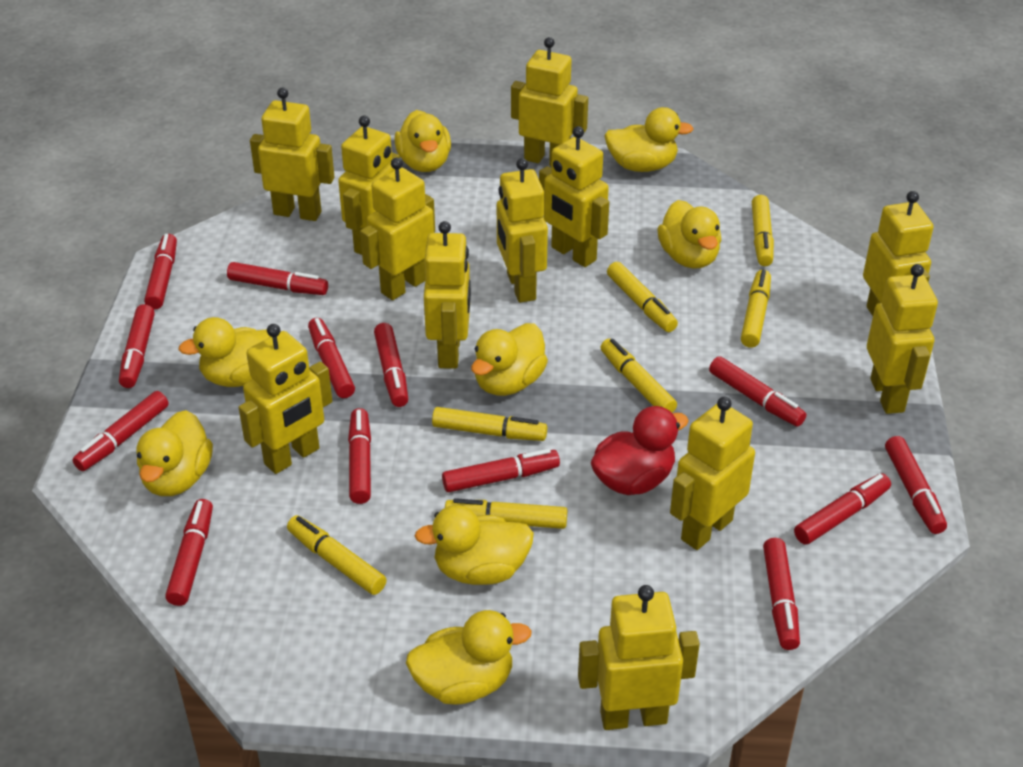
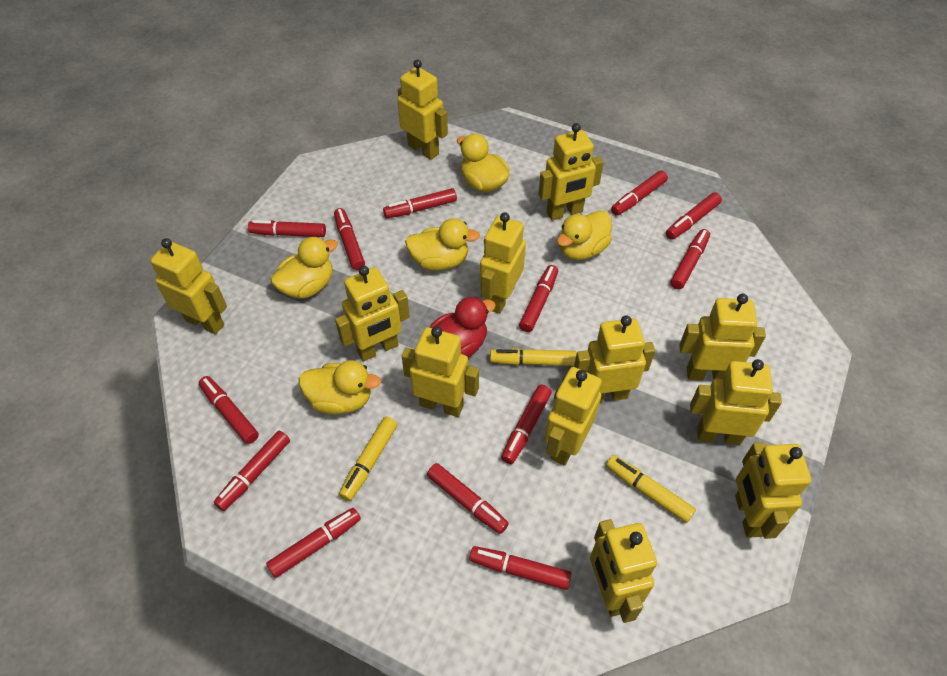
yellow duck: [136,410,213,496] [178,317,271,387] [394,110,451,172] [406,610,532,705] [414,505,534,585] [471,323,548,396] [604,107,694,172] [657,200,721,269] = 8 -> [270,236,338,299] [299,360,381,415] [405,218,480,271] [457,133,509,192] [557,210,612,260] = 5
yellow marker: [287,515,387,595] [432,407,547,441] [445,498,567,529] [600,338,677,413] [607,262,678,332] [741,270,771,348] [752,195,774,266] = 7 -> [339,417,397,501] [490,348,577,366] [606,455,696,523] = 3

